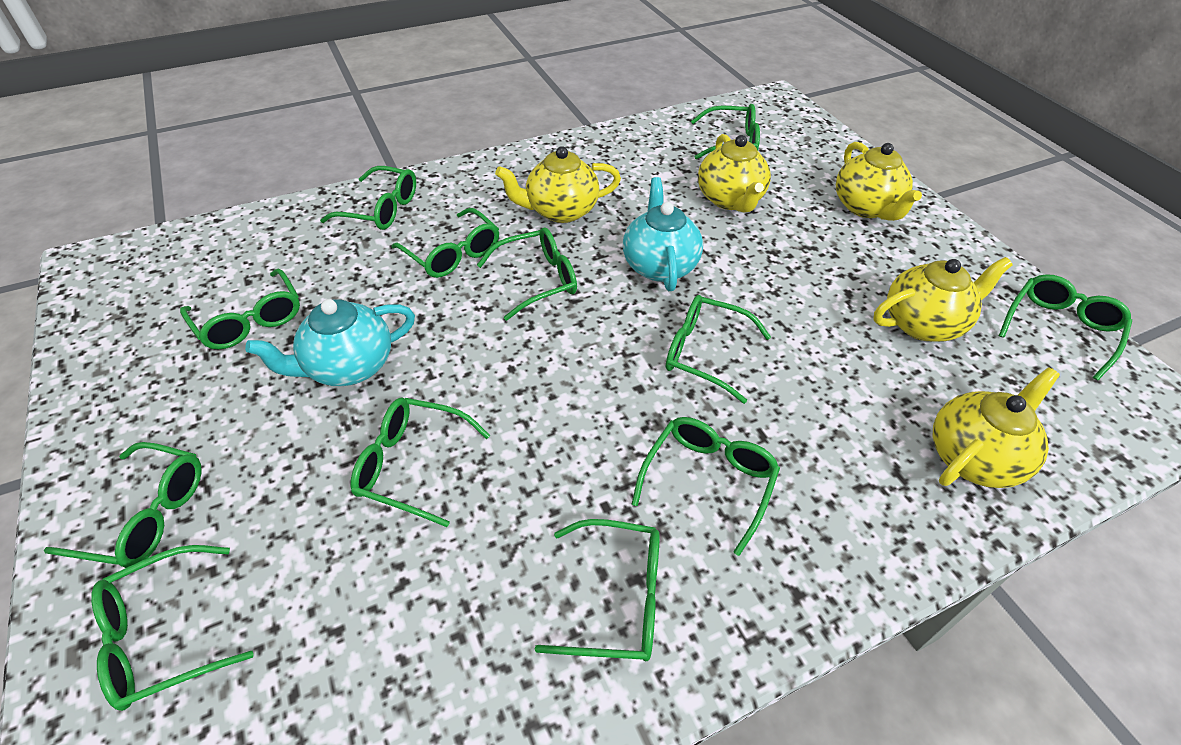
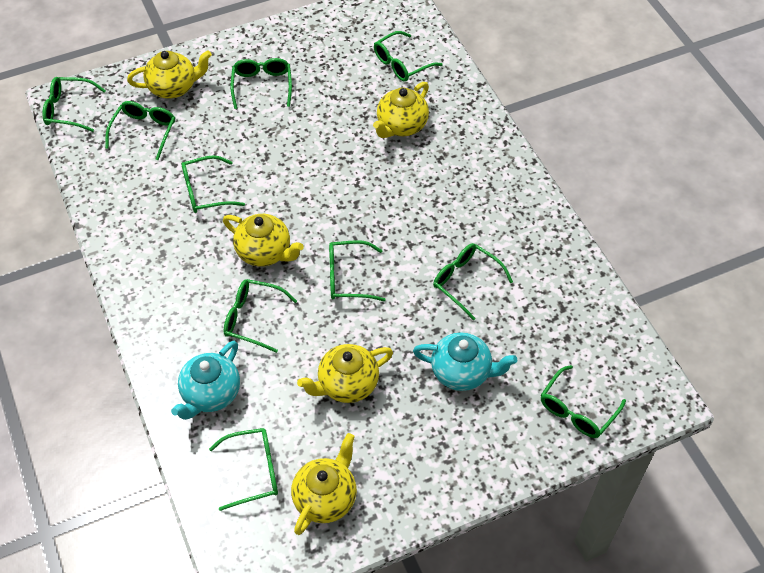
green glasses: [44,442,202,568] [91,545,254,711] [180,268,300,350] [320,166,416,230] [350,398,490,527] [391,208,499,278] [477,227,577,321] [534,519,660,661] [632,417,780,556] [666,295,771,404] [691,104,760,159] [999,274,1132,380] = 12 -> [42,77,106,132] [105,101,175,160] [181,156,245,213] [209,428,278,511] [223,279,297,353] [231,58,292,109] [329,240,385,301] [374,31,442,82] [433,243,513,320] [541,365,626,438] = 10

